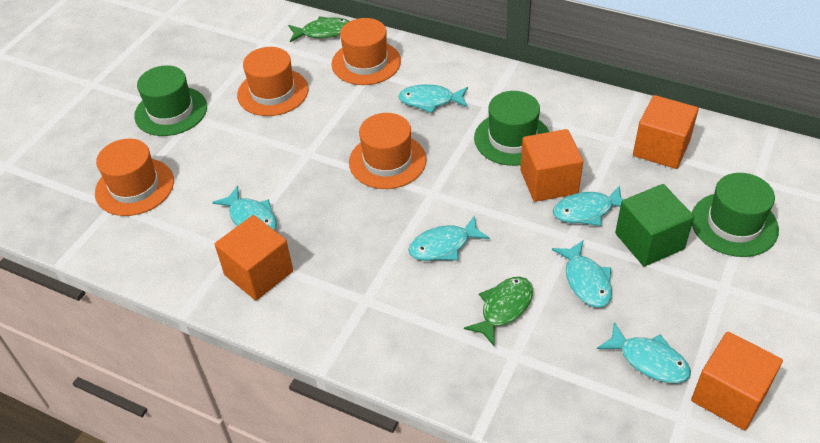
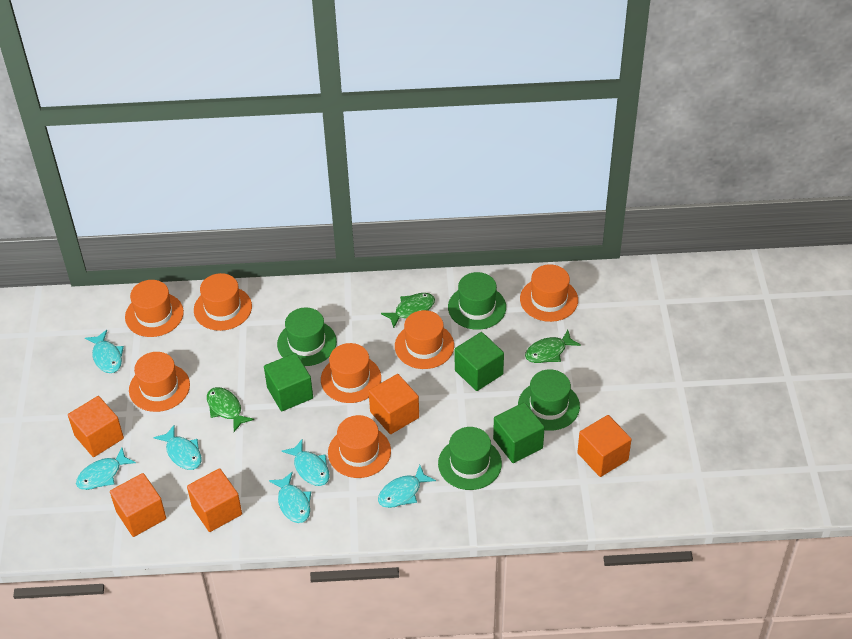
green cube: [615,184,694,266] = 1 -> [264,353,313,411] [455,332,504,391] [493,402,545,463] = 3
green fish: [288,16,349,42] [464,277,533,347] = 2 -> [207,387,254,432] [381,293,435,328] [525,330,581,363] = 3
green hat: [134,65,207,136] [474,91,549,166] [692,173,779,257] = 3 -> [277,308,337,366] [438,427,502,490] [448,272,506,330] [518,369,580,431] = 4
orange cube: [215,215,293,300] [520,129,583,202] [633,95,699,169] [691,332,783,430] = 4 -> [68,396,124,457] [110,473,166,537] [187,468,242,532] [369,374,419,434] [577,415,632,477] = 5
orange hat: [95,139,174,216] [237,47,309,116] [331,18,401,85] [349,113,426,189] = 4 -> [125,280,184,337] [129,352,190,412] [194,273,252,331] [321,343,381,403] [328,415,391,478] [395,310,454,369] [520,264,578,322] = 7

